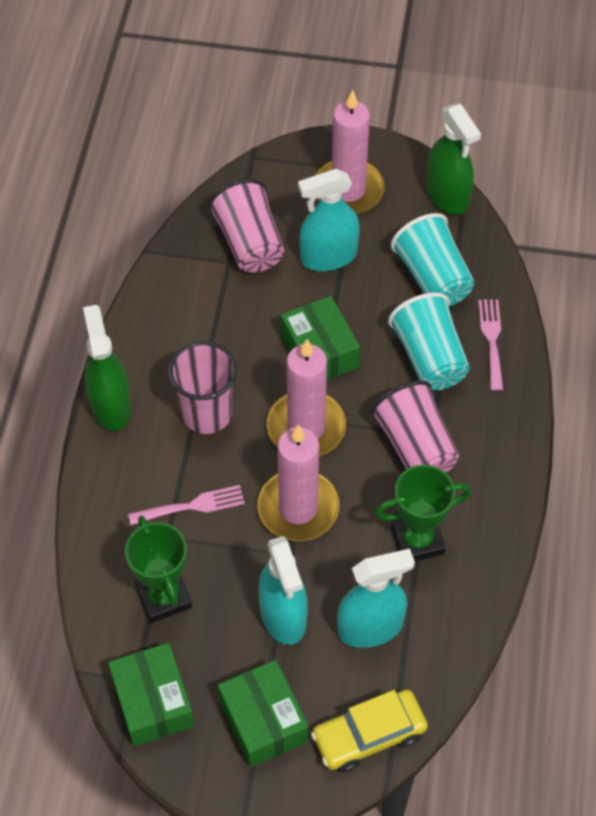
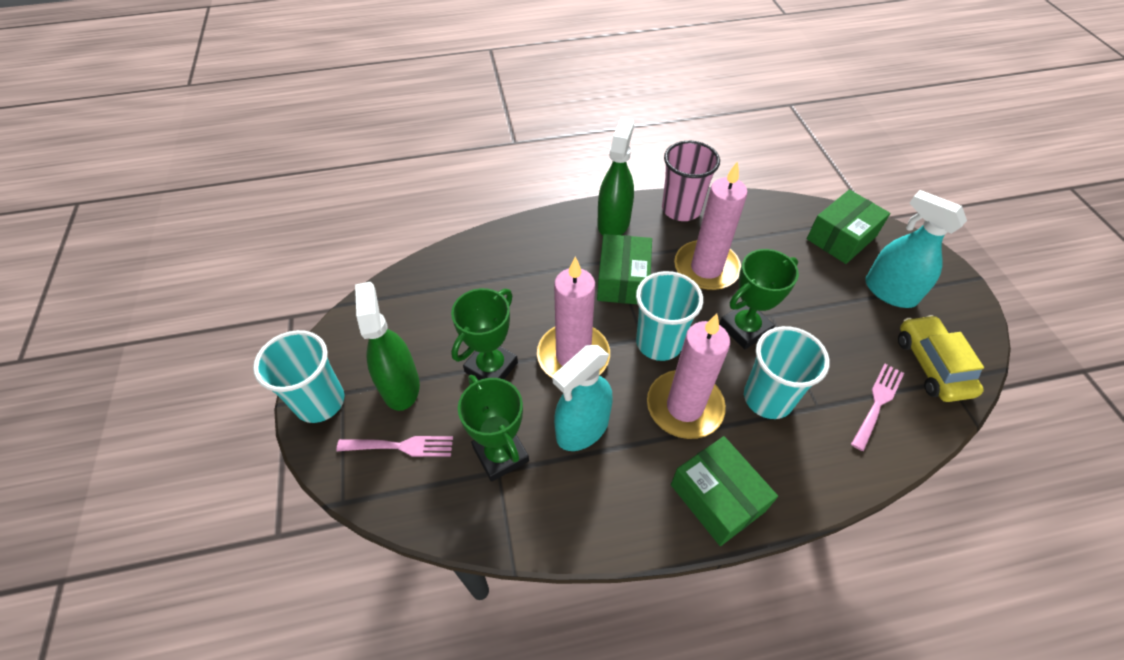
green trophy: [125,516,192,623] [375,465,471,561] = 2 -> [451,288,518,380] [458,375,529,482] [719,249,799,349] = 3
pink cup: [168,341,237,434] [208,179,284,273] [370,380,459,473] = 3 -> [662,141,720,221] = 1
turquoise cup: [388,292,470,391] [391,213,475,306] = 2 -> [253,330,344,423] [636,271,703,361] [744,326,830,419] = 3
turquoise spray bottle: [258,536,308,645] [298,169,360,271] [337,549,415,648] = 3 -> [553,345,613,451] [865,190,967,308] = 2

